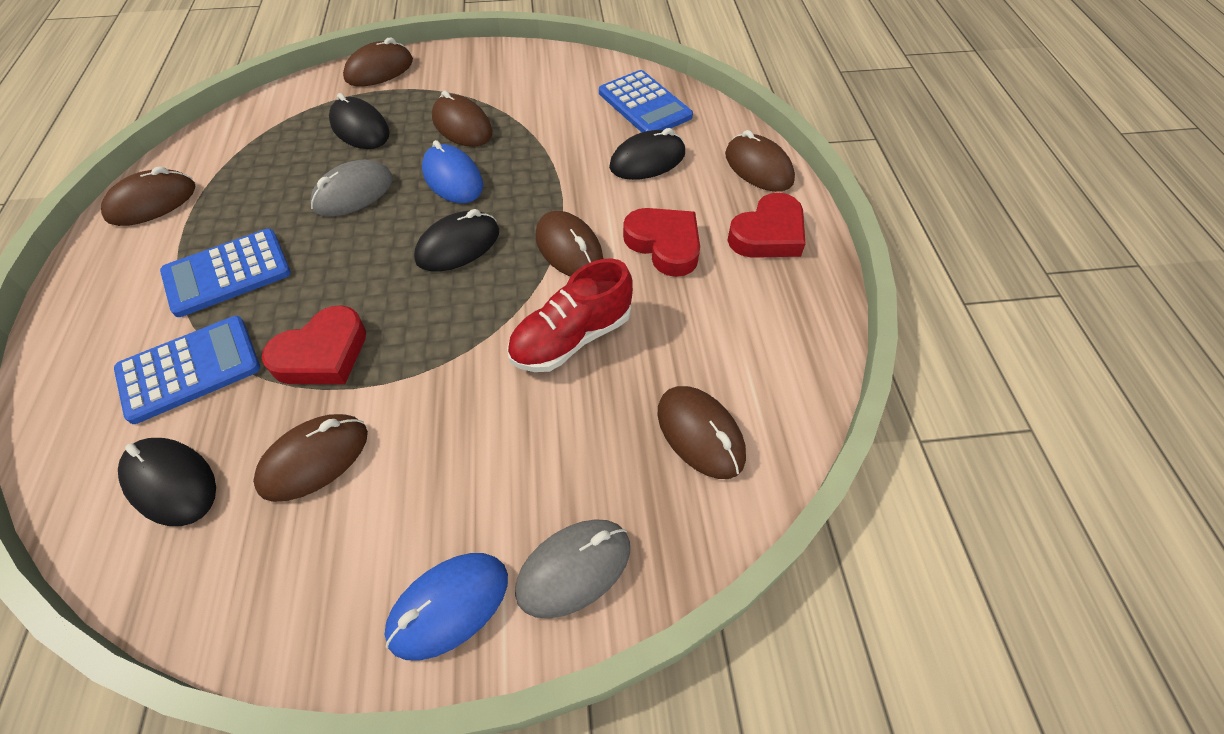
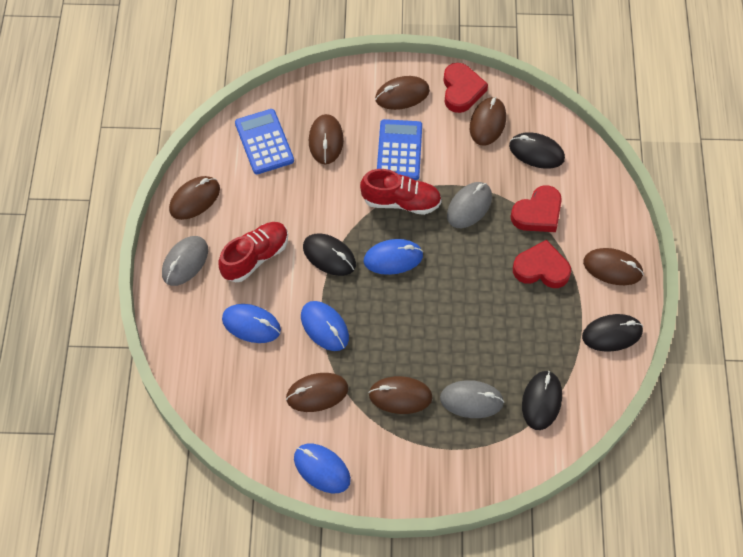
blue calculator: [114,316,260,424] [160,229,291,317] [599,70,693,132] = 3 -> [235,109,294,174] [377,119,422,180] = 2
blue mouse: [384,553,508,660] [422,140,483,203] = 2 -> [222,304,281,343] [294,444,351,493] [301,301,349,351] [364,239,423,275] = 4
grey mouse: [310,160,393,217] [515,519,630,619] = 2 -> [162,236,208,286] [440,380,504,418] [447,182,492,228] = 3
red shoe: [507,258,633,372] = 1 -> [218,222,288,282] [360,169,442,215] = 2

